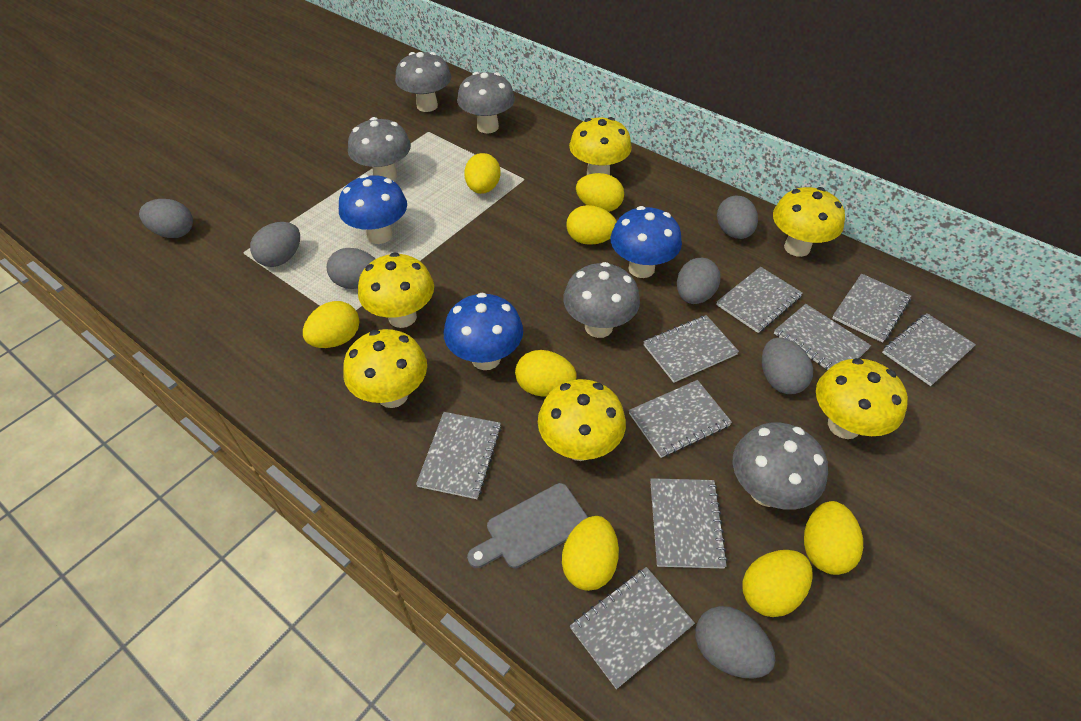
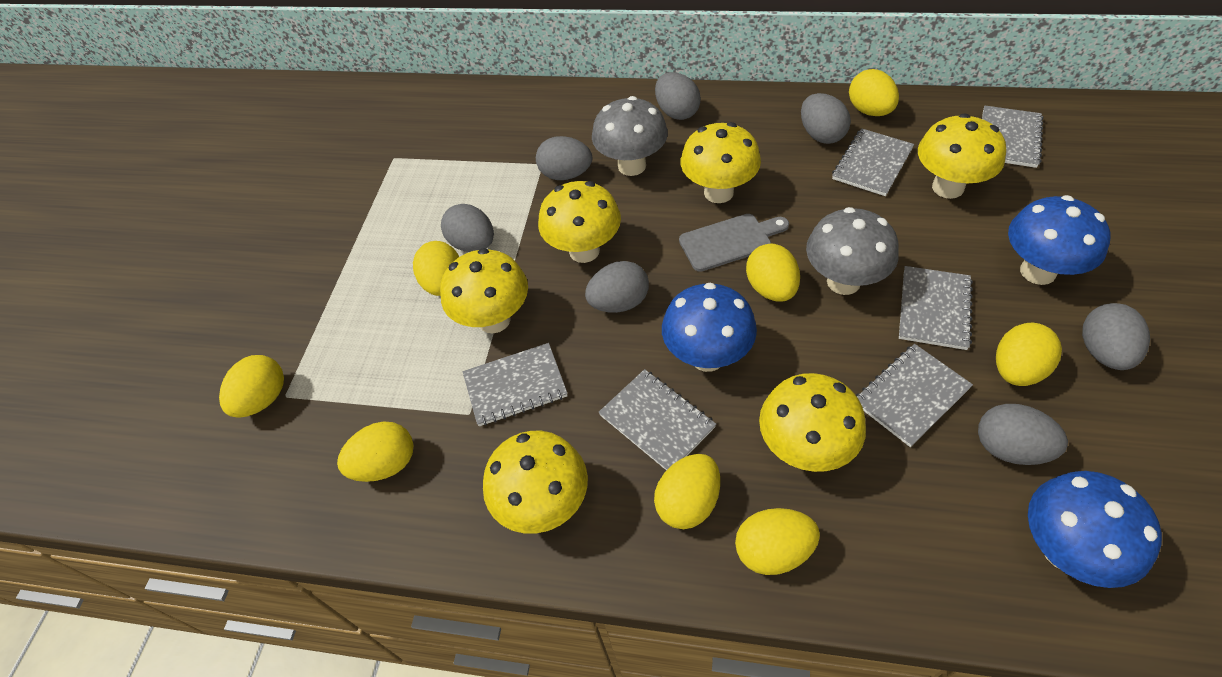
grey mushroom: [348,117,411,181] [395,52,451,112] [457,72,515,134] [563,262,640,338] [732,422,828,510] = 5 -> [592,96,668,176] [806,207,899,295] = 2
grey notebook: [416,412,501,499] [570,567,695,689] [629,380,732,458] [643,315,739,383] [650,478,728,568] [716,267,803,333] [774,304,871,370] [832,274,911,343] [882,313,976,386] = 9 -> [462,343,568,426] [598,369,716,471] [832,128,914,196] [856,344,973,447] [899,266,973,350] [982,105,1043,168] = 6

